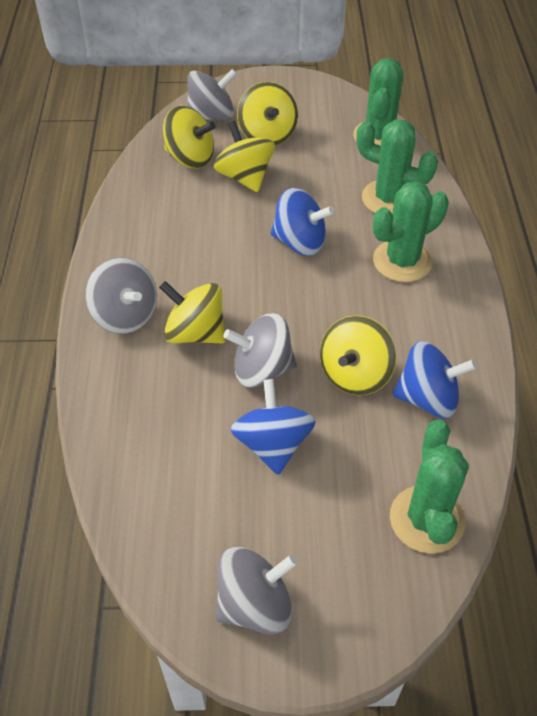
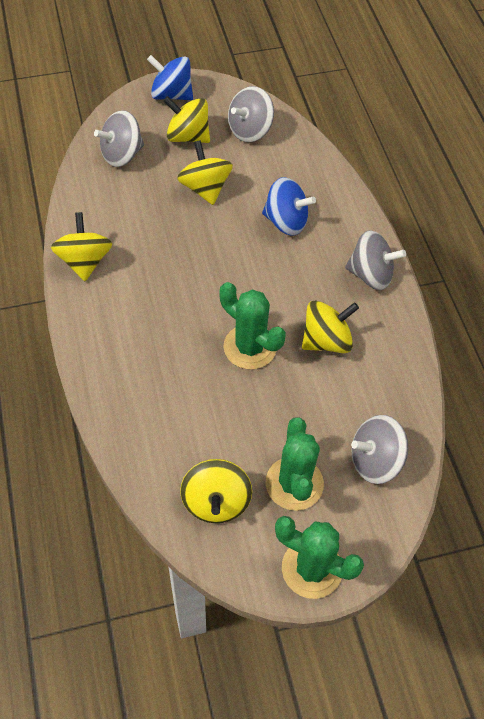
blue spinning top: [230,379,316,475] [271,188,334,256] [393,341,477,419] = 3 -> [147,55,193,100] [262,177,316,236] = 2
green cactus: [353,58,403,146] [356,120,438,213] [373,181,449,282] [390,420,469,554] = 4 -> [220,282,286,369] [265,418,324,511] [275,516,364,599] = 3

